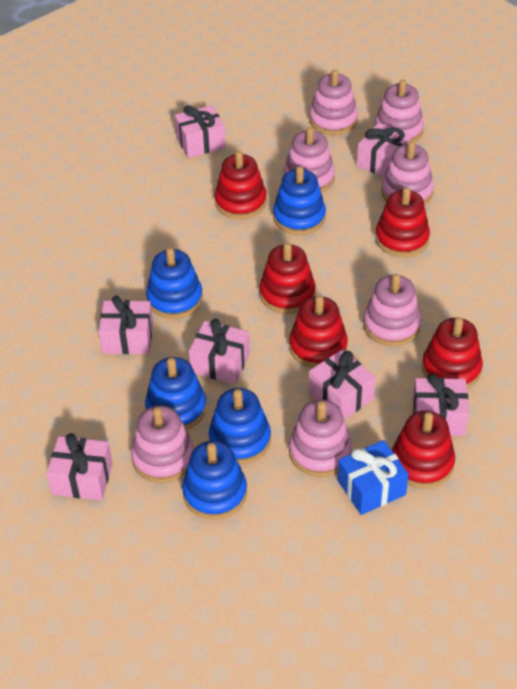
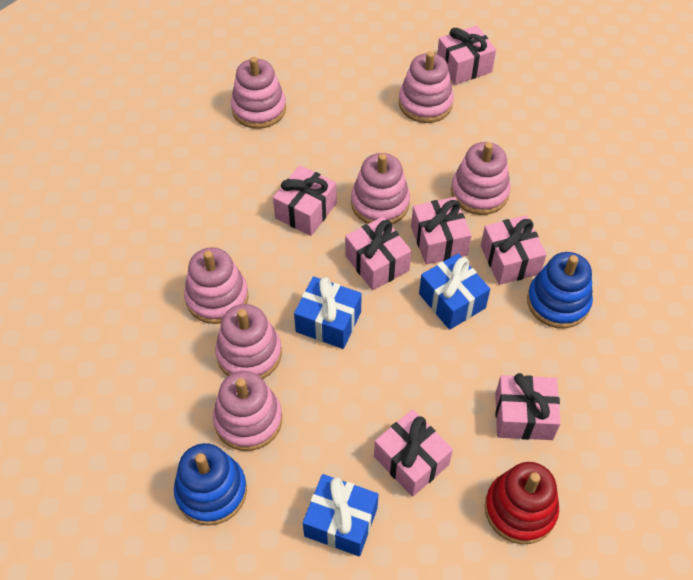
blue gift: [338,440,409,515] = 1 -> [294,276,362,349] [303,474,379,556] [419,253,490,330] = 3
blue stacking toy: [145,357,207,430] [146,248,203,319] [182,441,247,520] [209,388,271,464] [273,166,326,235] = 5 -> [174,443,247,526] [527,252,593,328] = 2
red stacking toy: [215,151,267,219] [259,243,316,314] [289,296,348,368] [375,187,430,257] [392,411,455,488] [422,317,483,389] = 6 -> [485,462,559,544] = 1

